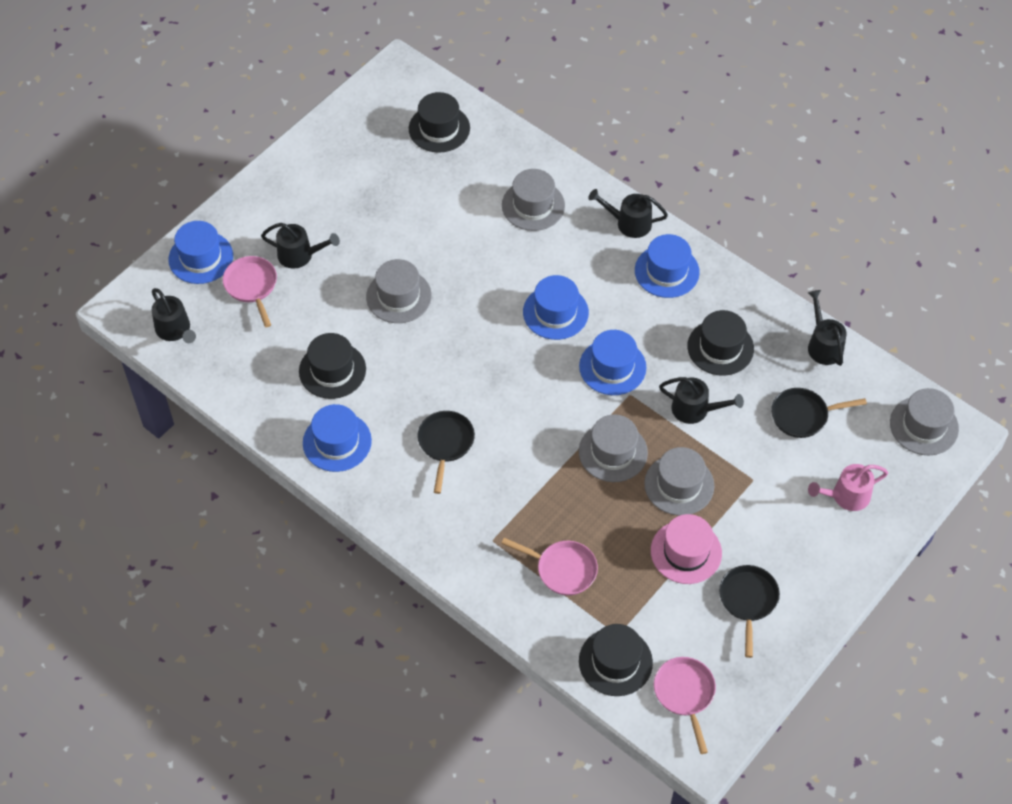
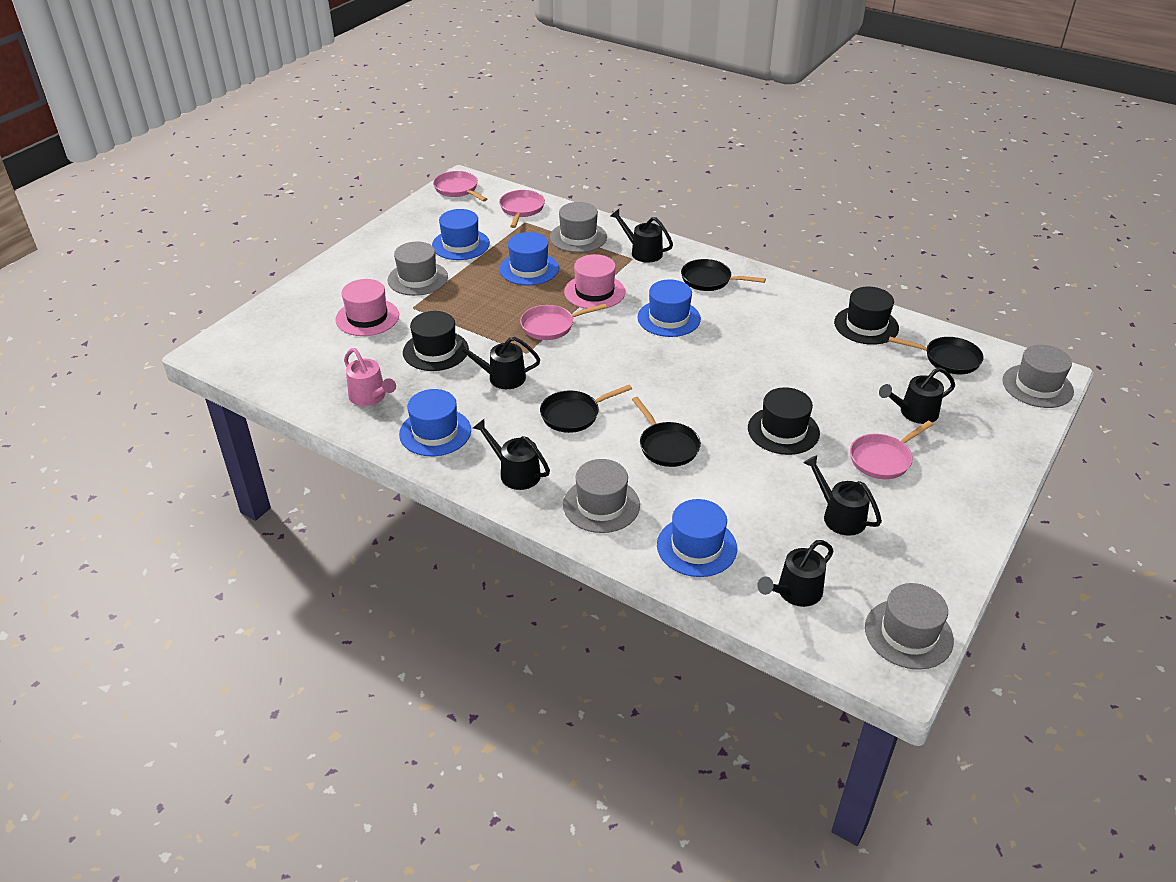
black hat: [299,333,366,399] [409,92,470,153] [579,624,653,696] [687,310,754,376] = 4 -> [403,311,469,371] [748,387,820,455] [834,287,899,345] = 3
black pan: [417,411,475,494] [719,565,780,658] [771,388,867,438] = 3 -> [540,384,632,433] [632,397,701,467] [681,259,766,291] [889,337,984,374] = 4
black watering can: [152,288,196,343] [261,223,340,269] [588,189,668,238] [659,377,744,424] [808,290,847,366] = 5 -> [454,337,540,389] [473,419,550,490] [611,209,673,263] [757,540,834,607] [803,455,882,536] [879,367,955,424] = 6
pink hat: [651,514,722,584] = 1 -> [335,279,399,336] [564,254,625,309] = 2
pink pan: [223,256,277,327] [501,538,598,595] [654,657,716,754] = 3 -> [433,171,487,202] [499,190,545,228] [520,304,607,340] [850,421,933,479] = 4

